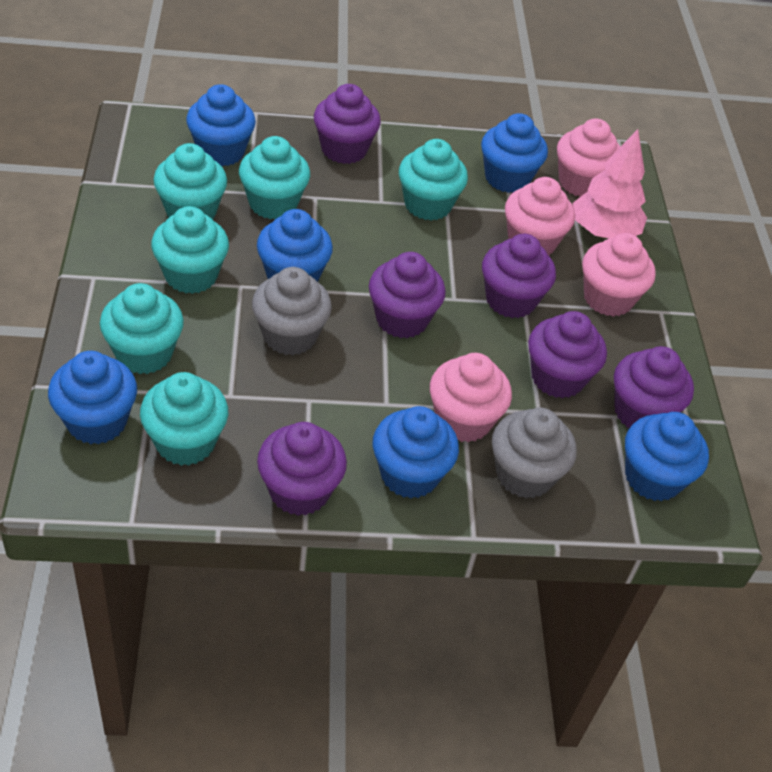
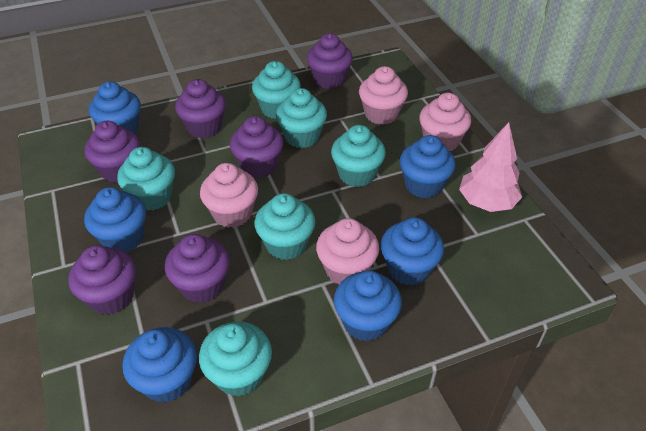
grey cupcake: [252,267,332,355] [492,408,577,499] = 2 -> none = 0

